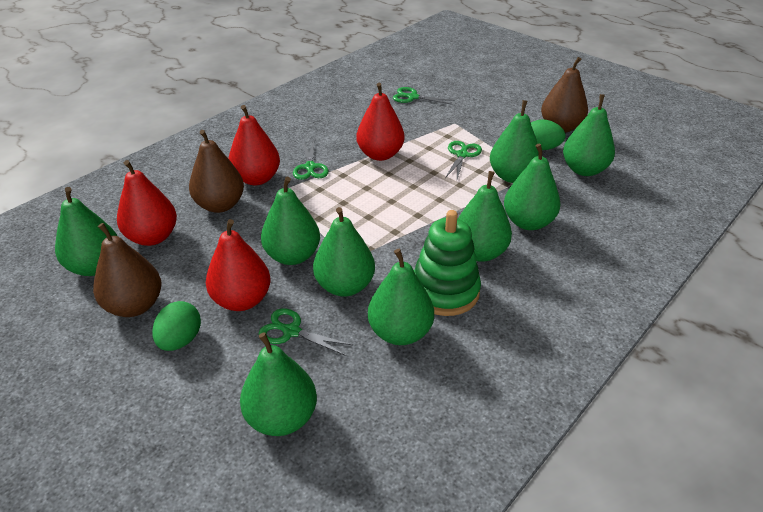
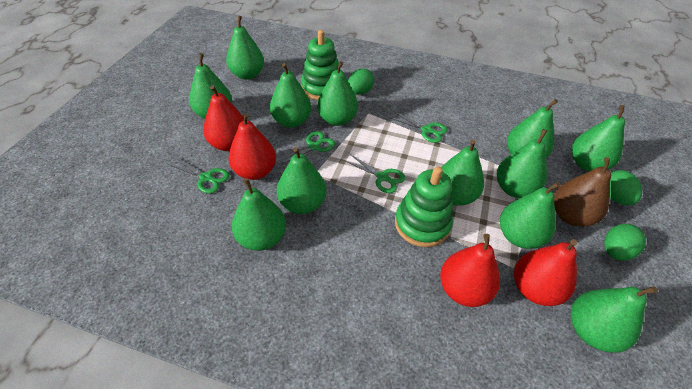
brown pear: [93,223,161,317] [189,130,244,213] [541,57,588,133] = 3 -> [554,157,611,227] = 1
green egg: [152,301,201,351] [531,119,566,150] = 2 -> [348,68,374,95] [604,224,646,261] [610,170,642,205] = 3
green pear: [55,187,117,276] [240,332,317,436] [261,177,320,265] [313,207,375,297] [368,249,434,345] [458,171,512,262] [490,100,539,183] [504,144,560,230] [563,94,615,176] = 9 -> [189,53,232,119] [226,16,264,80] [232,178,286,251] [270,63,311,128] [277,147,326,214] [317,61,358,126] [441,139,484,206] [497,129,547,198] [500,182,560,249] [507,99,558,158] [571,287,658,352] [572,105,625,171] = 12
green stacking toy: [414,210,481,316] = 1 -> [301,30,339,100] [395,166,453,247] = 2

